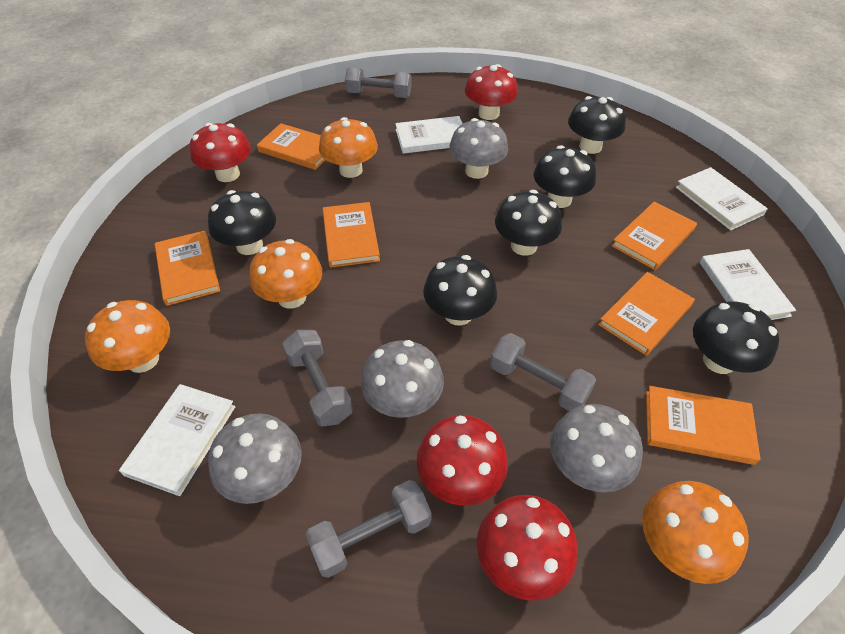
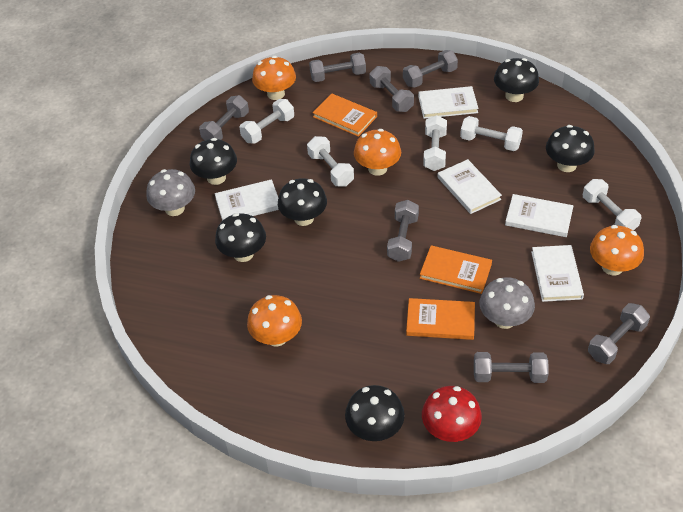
grey dumbbell: [282,330,353,427] [305,480,432,578] [345,68,412,98] [490,333,596,411] = 4 -> [199,95,249,140] [309,52,366,82] [370,66,414,112] [387,200,419,262] [403,50,458,88] [474,352,549,383] [588,303,650,364] = 7
grey mushroom: [208,414,302,504] [361,340,444,418] [449,118,508,179] [550,404,643,492] = 4 -> [146,169,195,216] [479,277,535,329] = 2
orange book: [155,231,220,306] [257,123,325,170] [322,202,380,268] [598,272,695,356] [611,202,697,270] [646,386,760,465] = 6 -> [313,93,377,137] [406,298,475,340] [420,245,492,294] = 3
red mushroom: [190,123,251,182] [416,415,508,506] [465,64,518,120] [477,495,578,601] = 4 -> [422,386,482,442] = 1
white book: [119,384,235,496] [395,116,463,154] [676,167,768,230] [700,249,796,320] = 4 -> [215,179,279,221] [418,86,479,119] [437,159,502,214] [505,194,573,237] [531,245,584,302] = 5
white dumbbell: none = 0 -> [239,99,294,144] [307,136,354,186] [423,115,447,171] [460,116,523,151] [583,179,641,231] = 5

